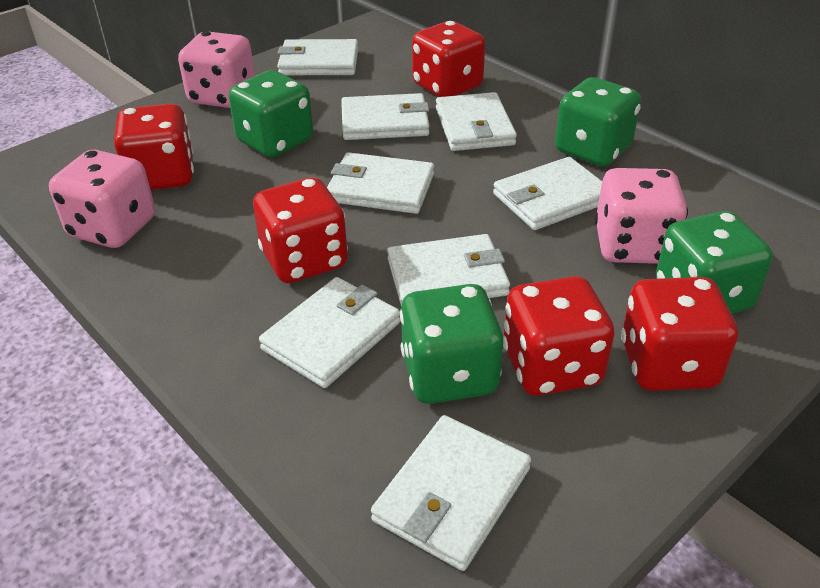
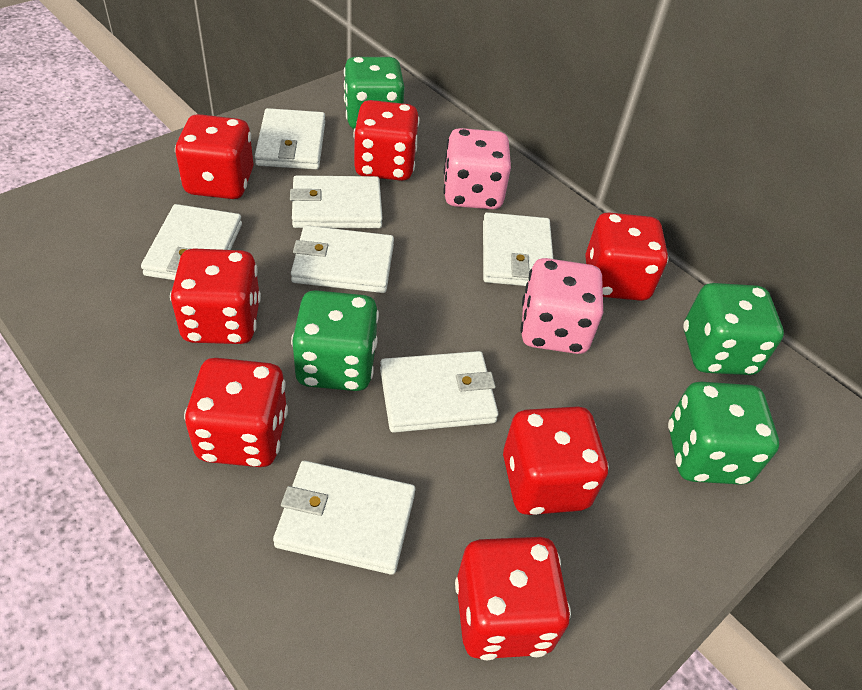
pink dice: [49,150,155,248] [178,31,255,108] [595,168,688,264] = 3 -> [443,128,511,209] [520,258,603,354] = 2
red dice: [114,104,194,190] [253,178,348,283] [412,21,485,97] [503,276,614,396] [621,277,738,391] = 5 -> [170,248,261,344] [175,114,254,199] [184,358,288,467] [353,100,420,181] [455,537,571,660] [503,406,609,515] [585,212,668,301] = 7
white wallet: [259,277,400,388] [277,39,358,75] [327,152,434,214] [341,93,429,140] [371,415,531,571] [387,234,510,307] [436,92,517,151] [493,157,602,230] = 8 -> [141,204,242,280] [255,108,325,169] [273,461,416,575] [290,175,383,228] [291,225,394,293] [380,351,498,433] [483,212,553,286] = 7

